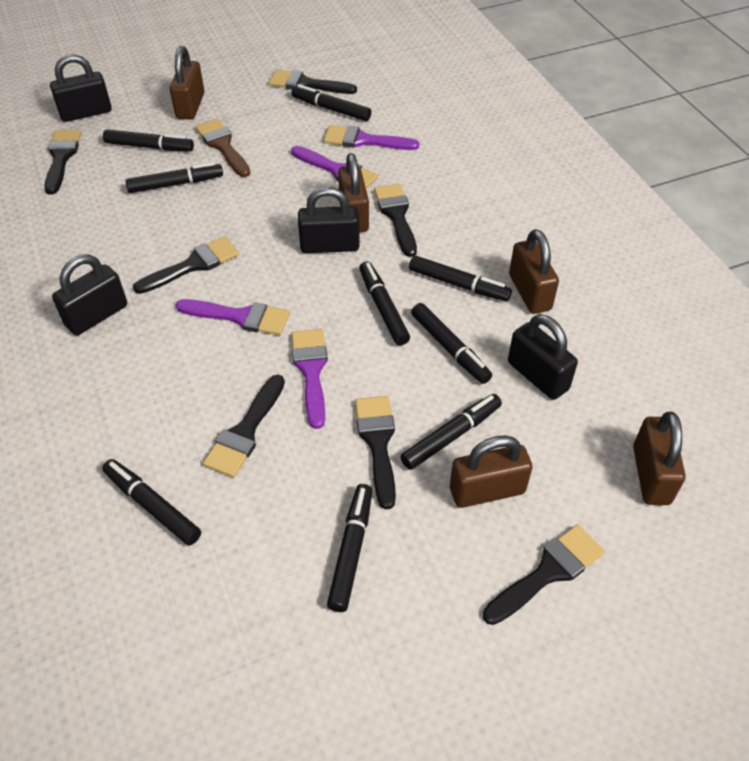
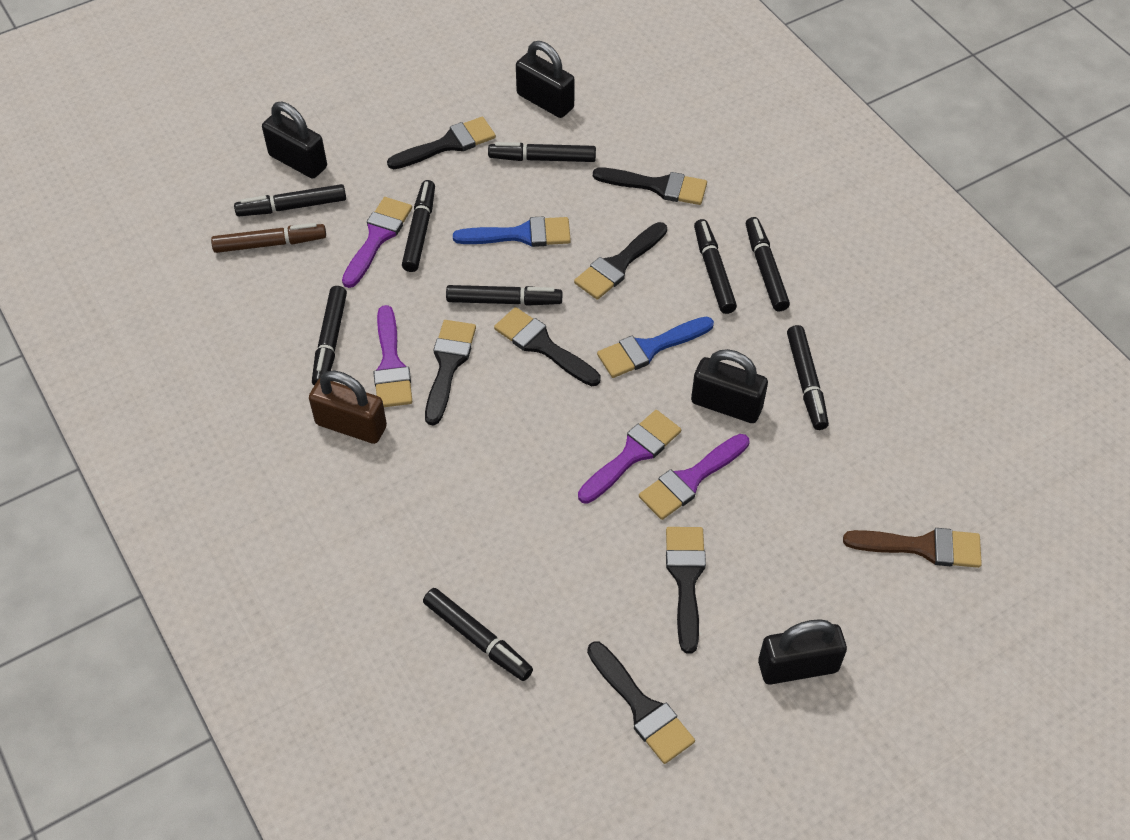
blue brush: none = 0 -> [453,217,571,247] [597,316,714,378] = 2
brown marker: none = 0 -> [211,223,326,253] = 1
brown padlock: [170,46,204,120] [338,153,369,232] [450,435,533,508] [509,229,559,314] [633,412,686,505] = 5 -> [309,370,387,444] = 1

